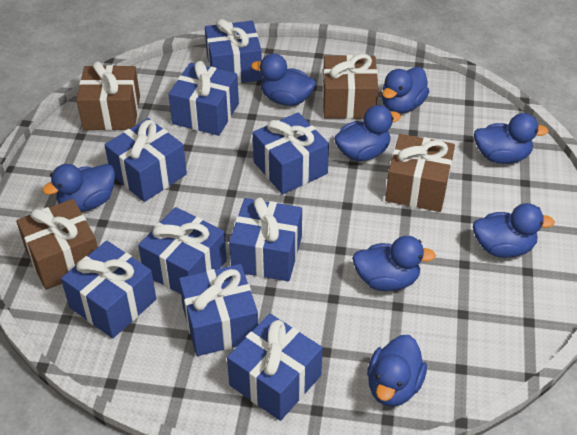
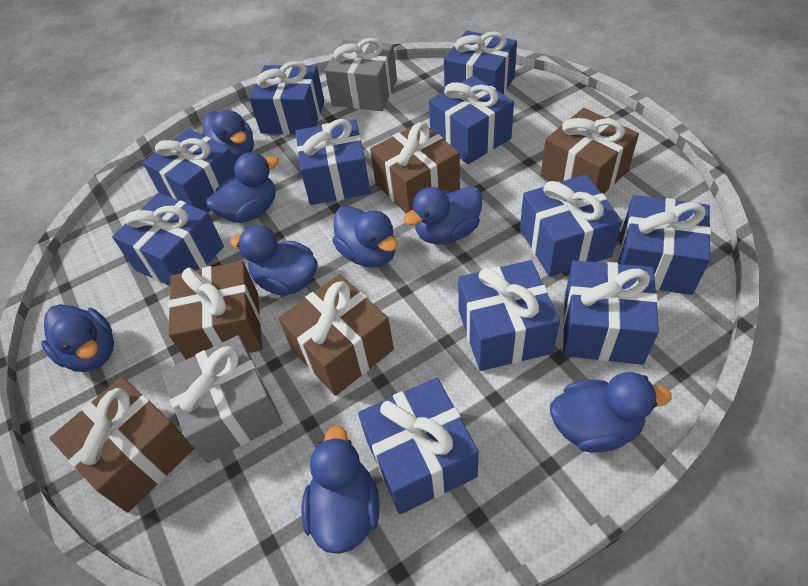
blue gift: [61,241,156,339] [105,118,187,202] [138,207,227,294] [168,61,239,136] [179,264,258,356] [205,19,262,84] [227,314,323,421] [229,197,302,281] [253,112,329,194] = 9 -> [112,193,224,286] [143,128,235,212] [249,61,324,135] [296,119,371,205] [358,377,479,514] [429,76,514,164] [444,31,517,94] [458,260,560,371] [520,174,622,277] [563,260,659,365] [618,195,711,295] = 11
brown gift: [16,199,98,290] [76,61,140,130] [323,54,378,119] [385,134,455,212] = 4 -> [50,377,194,513] [168,261,262,360] [278,274,394,396] [370,122,460,214] [541,108,639,194] = 5
grey gift: none = 0 -> [162,335,283,463] [325,38,397,111] = 2

